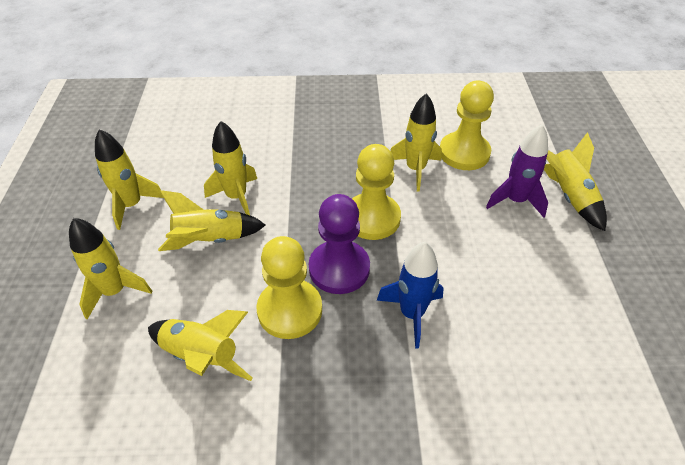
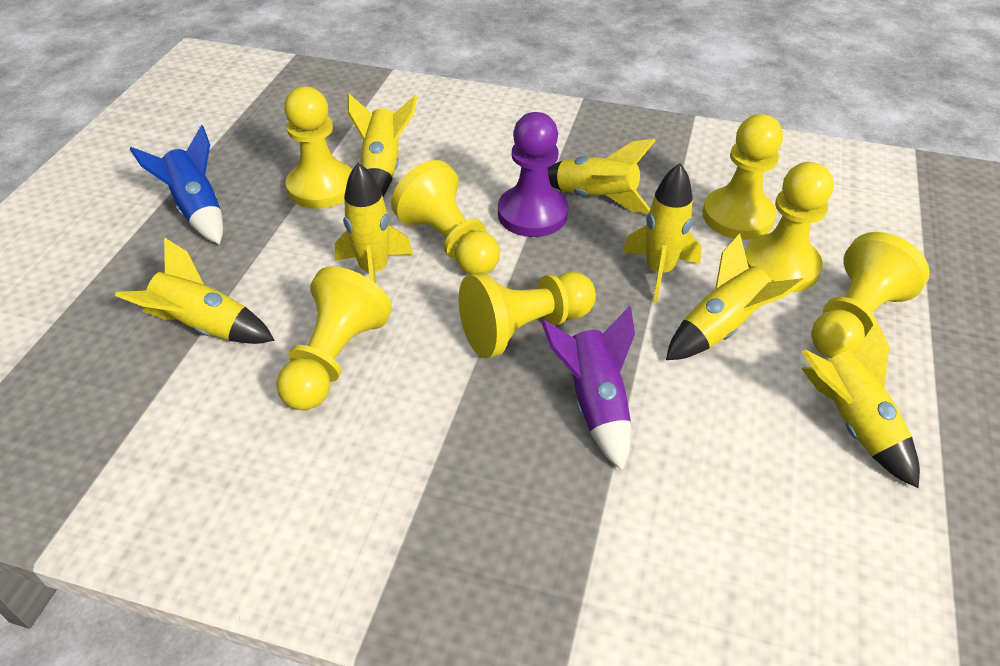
yellow pawn: [256,236,322,339] [352,144,401,240] [440,81,494,170] = 3 -> [276,266,392,410] [284,86,352,209] [391,160,500,275] [459,272,596,358] [703,114,783,240] [745,162,834,293] [811,232,930,358] = 7

